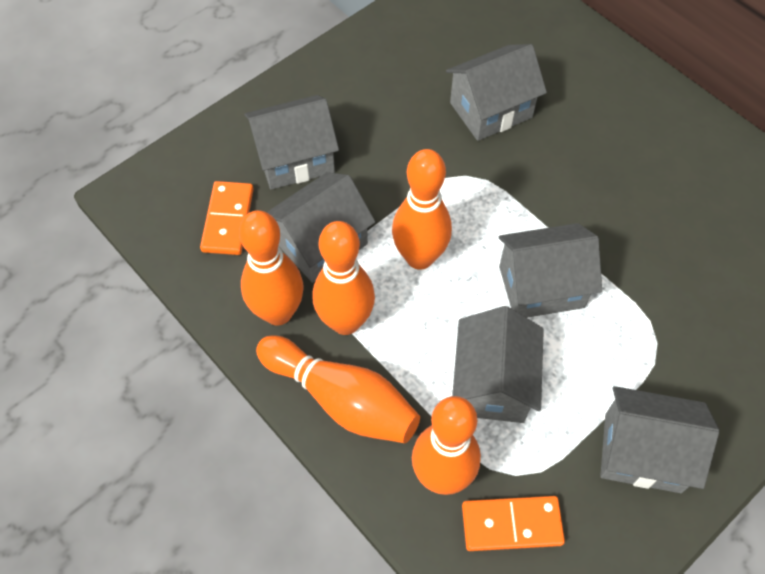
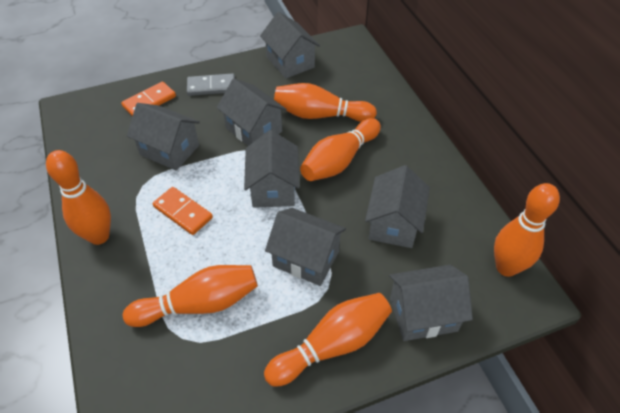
grey domino: none = 0 -> [187,73,235,96] = 1
grey house: [245,95,339,190] [267,172,375,283] [446,44,547,141] [452,306,544,423] [499,223,602,318] [600,386,719,493] = 6 -> [127,103,200,171] [217,79,287,146] [244,130,300,208] [260,12,320,79] [265,208,346,286] [365,165,430,248] [389,265,473,341] = 7
orange bowling pin: [239,210,303,326] [256,335,420,443] [313,221,375,335] [392,149,452,270] [412,396,481,495] = 5 -> [46,150,111,245] [123,265,258,327] [264,293,392,387] [274,83,377,122] [300,118,381,181] [494,183,560,277] = 6

